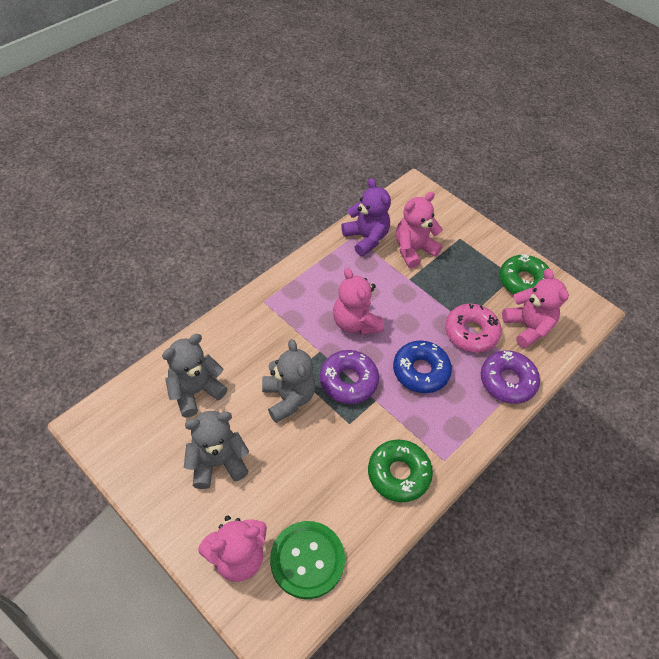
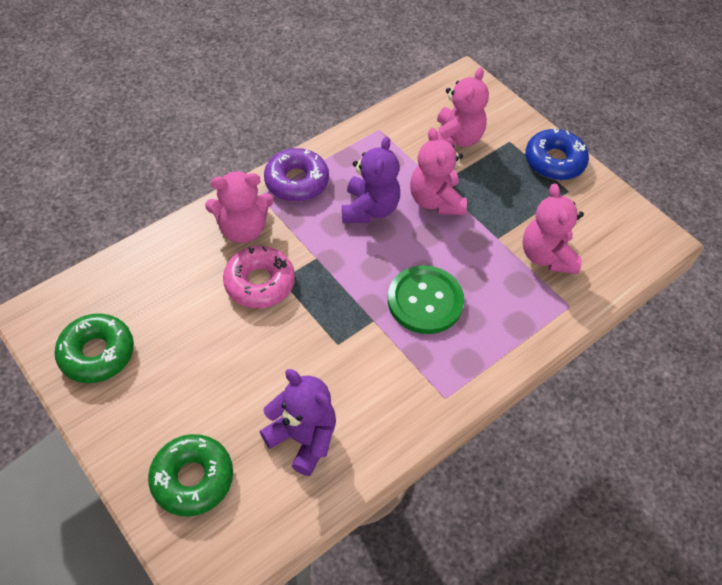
grey teddy bear: [162,334,228,417] [184,411,249,489] [262,339,316,423] = 3 -> none = 0
purple donut: [320,350,379,404] [481,350,540,404] = 2 -> [264,148,329,202] = 1
purple teddy bear: [341,178,391,256] = 1 -> [260,369,336,476] [342,136,400,223] = 2

